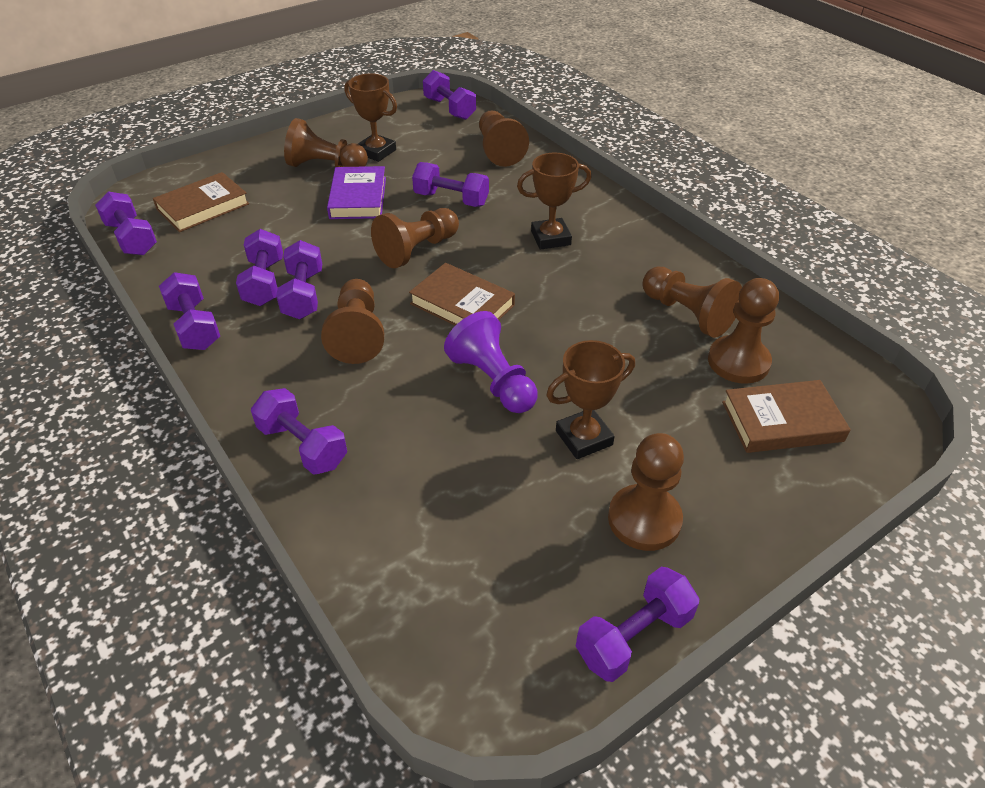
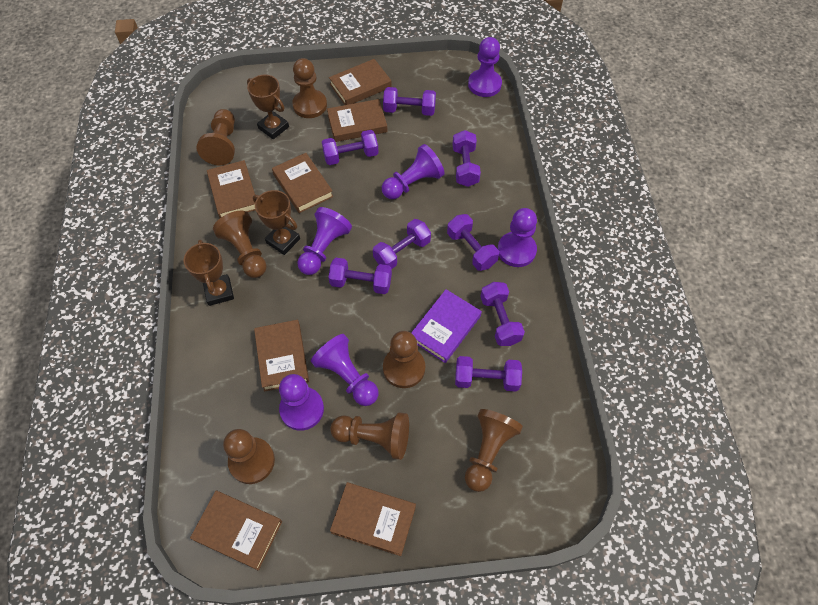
brown book: [153,172,249,232] [409,263,515,326] [722,380,851,453] = 3 -> [190,491,282,570] [207,160,255,218] [254,320,309,392] [272,153,333,213] [327,99,388,142] [329,59,392,105] [330,482,416,556] = 7
purple pawn: [444,311,538,413] = 1 -> [279,374,324,431] [297,207,352,275] [311,334,379,406] [382,144,445,199] [468,37,502,97] [498,208,537,267] = 6

